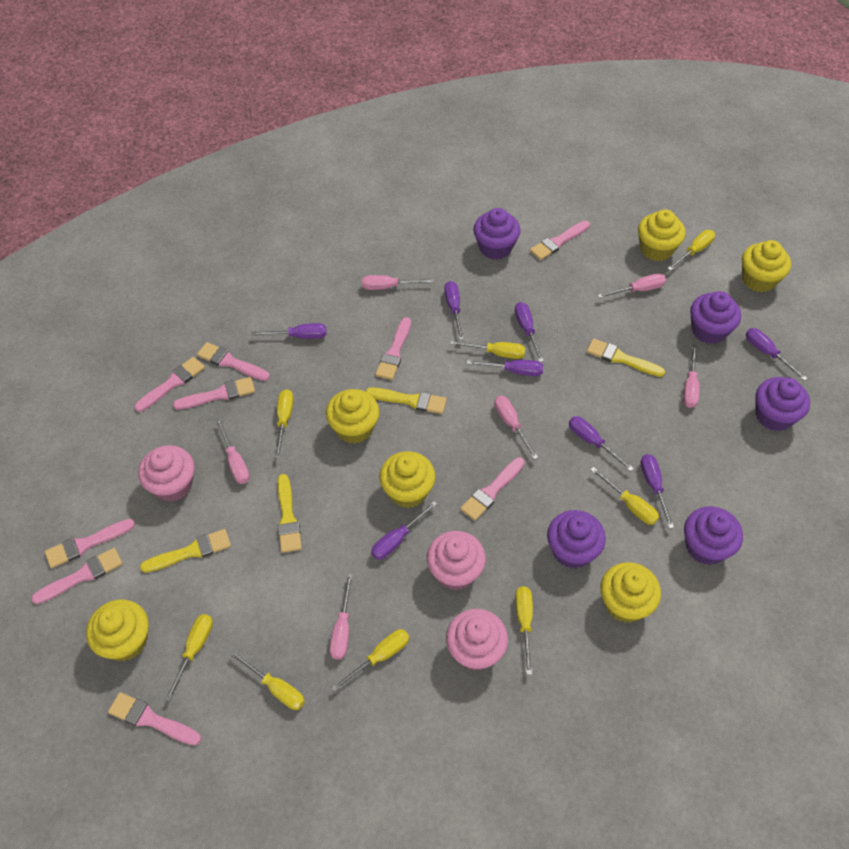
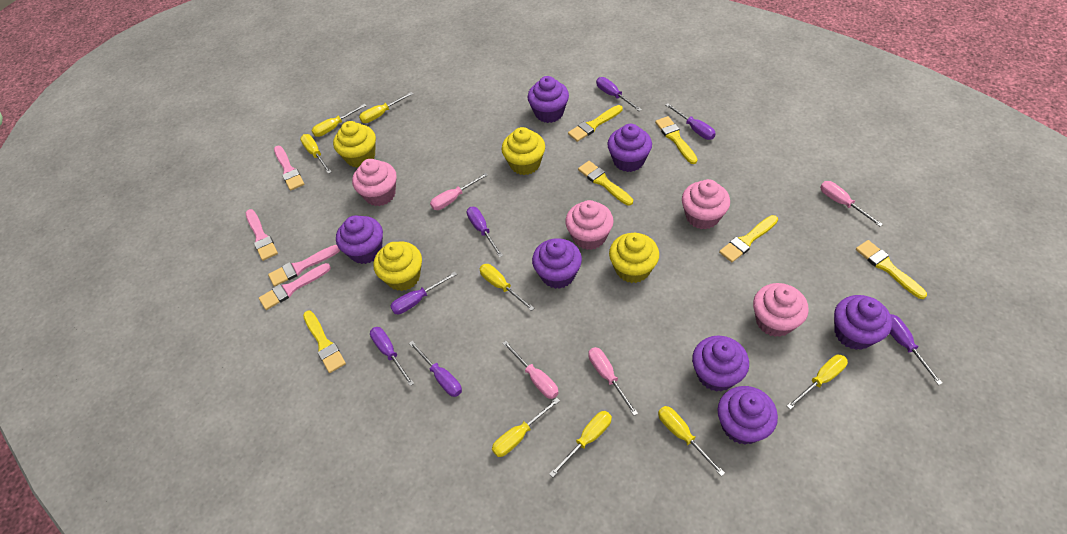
pink brush: [31,548,123,604] [45,519,135,568] [108,692,201,745] [134,357,205,412] [173,377,255,410] [197,342,270,381] [375,317,411,380] [460,457,525,521] [530,221,590,260] = 9 -> [246,209,278,261] [259,263,331,310] [268,245,340,287] [274,146,304,191] = 4
pink cupcake: [138,445,194,502] [427,531,486,590] [446,609,508,671] = 3 -> [352,159,397,206] [565,200,614,250] [682,179,730,230] [753,283,809,337] = 4
pink screwdriver: [215,418,250,484] [330,573,353,660] [362,275,434,290] [494,396,538,460] [598,273,666,298] [683,344,699,408] = 6 -> [430,173,488,210] [502,341,559,399] [588,347,638,416] [820,181,883,227] = 4
purple cupcake: [473,208,521,259] [547,510,606,569] [684,506,743,565] [690,291,741,344] [756,377,810,431] = 5 -> [336,215,383,264] [528,76,569,123] [532,238,582,289] [607,124,652,172] [692,336,749,392] [717,386,778,445] [834,295,892,350] = 7
purple screwdriver: [251,323,327,339] [371,501,437,560] [444,281,464,340] [467,360,543,376] [515,302,544,362] [569,416,634,471] [641,454,674,529] [746,328,808,381] = 8 -> [370,327,414,386] [390,272,457,314] [409,341,462,397] [467,207,503,257] [596,77,642,111] [666,103,716,140] [890,314,943,385] = 7
yellow brush: [140,529,231,573] [277,474,302,553] [366,387,447,414] [587,338,665,377] = 4 -> [303,311,346,373] [568,105,623,142] [578,161,633,206] [655,116,698,164] [719,215,778,262] [856,240,927,299] = 6
yellow cupcake: [86,599,149,661] [326,389,380,444] [379,451,435,508] [600,562,661,623] [638,209,685,261] [742,240,791,292] = 6 -> [333,121,376,168] [373,242,422,291] [502,127,545,175] [609,233,659,283] = 4

